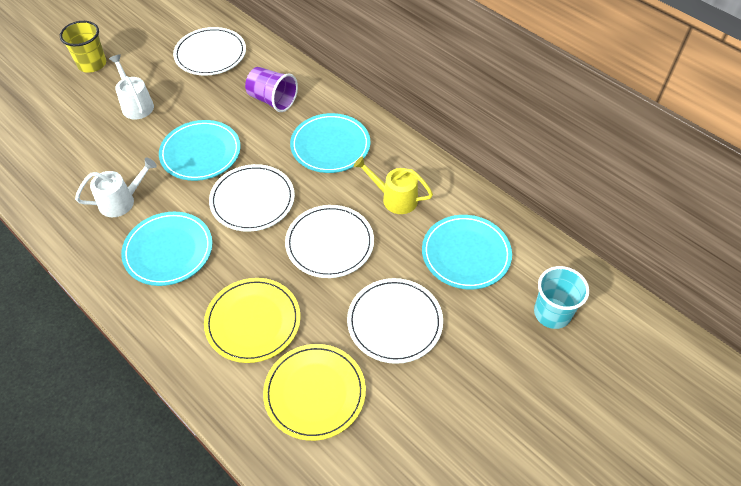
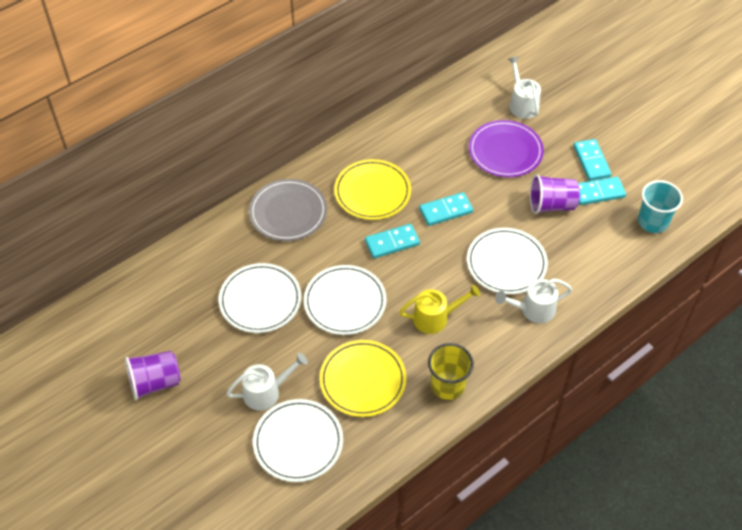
grey plate: none = 0 -> [249,179,327,241] = 1
purple cup: [245,67,298,112] = 1 -> [125,351,181,400] [530,174,580,214] = 2
purple plate: none = 0 -> [469,120,544,177] = 1
turquoise domino: none = 0 -> [365,224,420,259] [419,192,473,226] [573,139,611,181] [578,177,626,205] = 4
turquoise plate: [121,212,212,286] [159,120,240,181] [290,113,370,173] [422,215,512,290] = 4 -> none = 0
white watering can: [75,158,157,217] [109,54,154,119] = 2 -> [226,353,308,411] [495,278,572,323] [508,56,541,119] = 3

